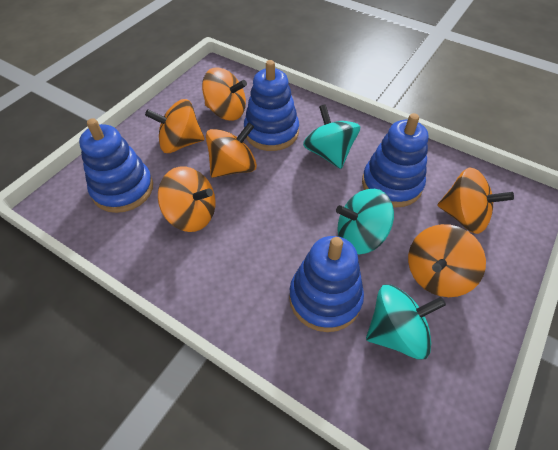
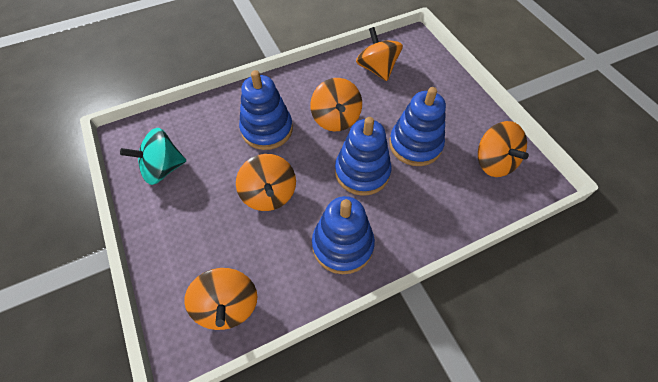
orange spinning top: [145,99,205,153] [158,166,216,232] [202,67,247,121] [206,123,257,178] [408,224,486,297] [437,167,514,234] = 6 -> [184,268,258,330] [236,154,296,211] [310,78,362,132] [356,27,403,81] [478,121,529,177] = 5
turquoise spinning top: [303,104,360,169] [336,189,394,254] [366,284,446,360] = 3 -> [120,128,186,185] = 1

